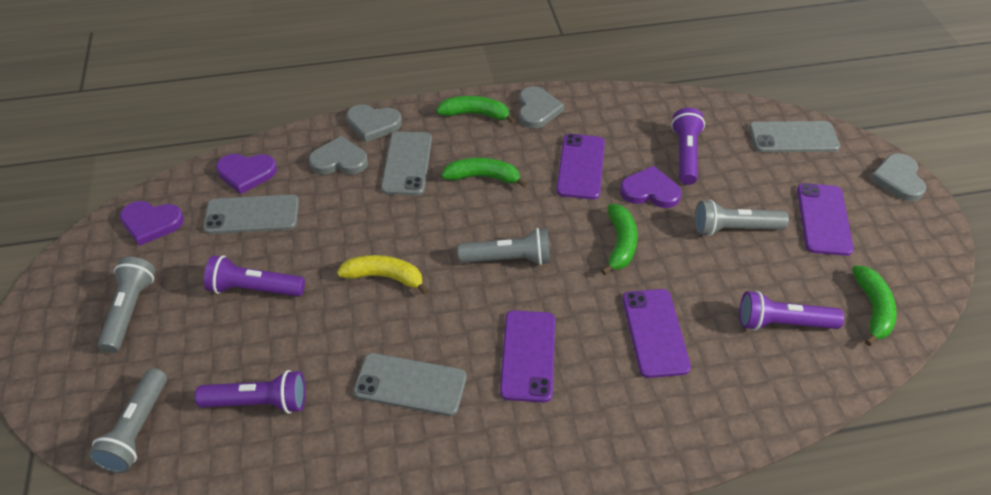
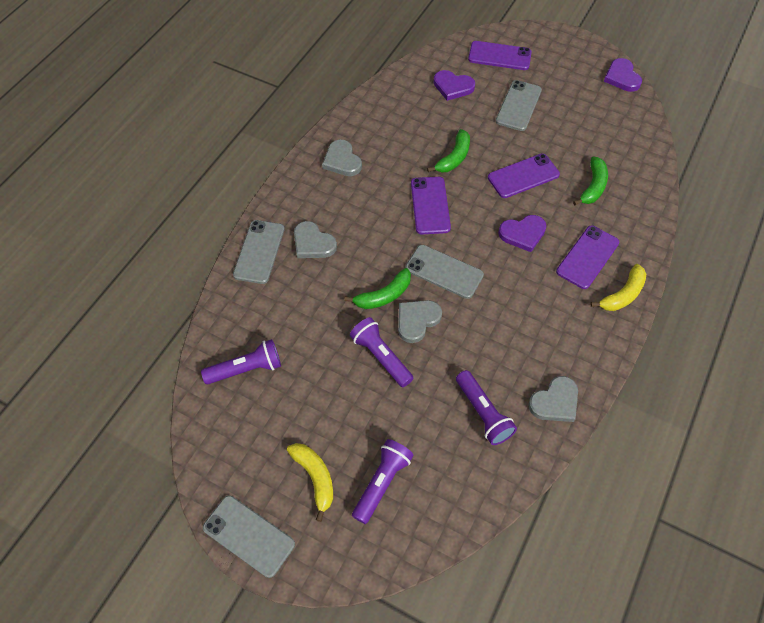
green banana: [436,96,516,124] [441,158,527,188] [601,204,638,275] [852,266,897,346] = 4 -> [344,268,411,309] [427,129,470,173] [573,156,608,205] = 3
grey flashlight: [88,368,167,473] [97,257,155,353] [457,228,550,265] [695,200,789,236] = 4 -> none = 0
yellow banana: [337,255,429,295] = 1 -> [287,443,333,522] [590,264,646,311] = 2

